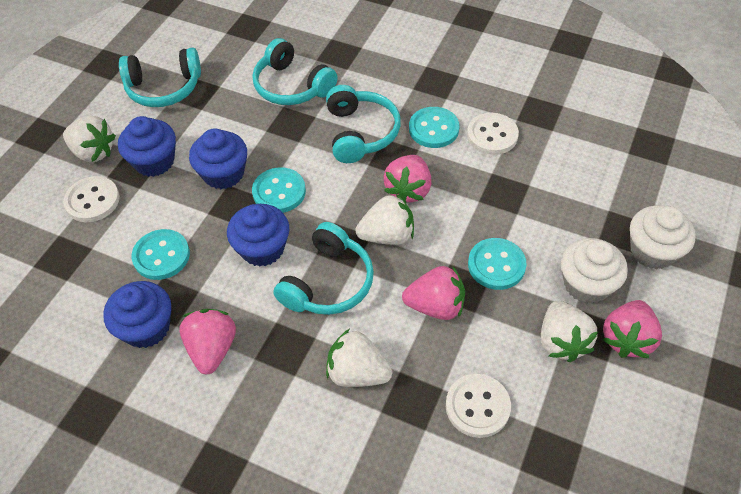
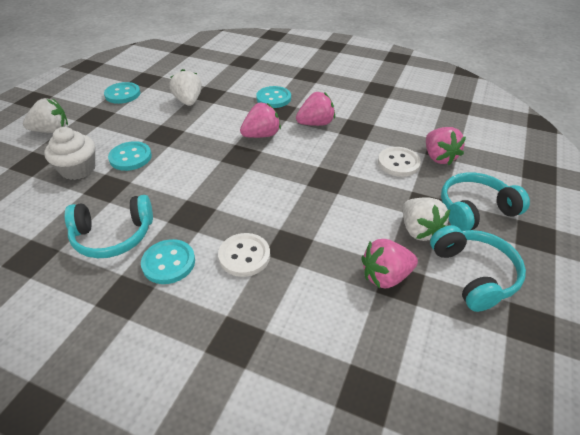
blue cupcake: [103,281,171,348] [118,116,176,177] [189,128,247,189] [227,204,289,267] = 4 -> none = 0
turquoise headphones: [119,48,201,107] [252,38,337,105] [274,222,374,315] [326,85,401,163] = 4 -> [65,195,153,258] [430,225,526,312] [441,172,530,231] = 3
white button: [63,176,120,222] [446,374,511,438] [467,113,519,155] = 3 -> [218,233,270,277] [378,147,421,177] = 2
white cupcake: [561,238,628,304] [630,205,696,270] = 2 -> [44,127,95,180] = 1
white strawberry: [63,116,116,162] [326,329,392,387] [355,194,414,245] [541,301,598,362] = 4 -> [23,98,68,133] [170,69,202,106] [403,197,450,241] = 3

